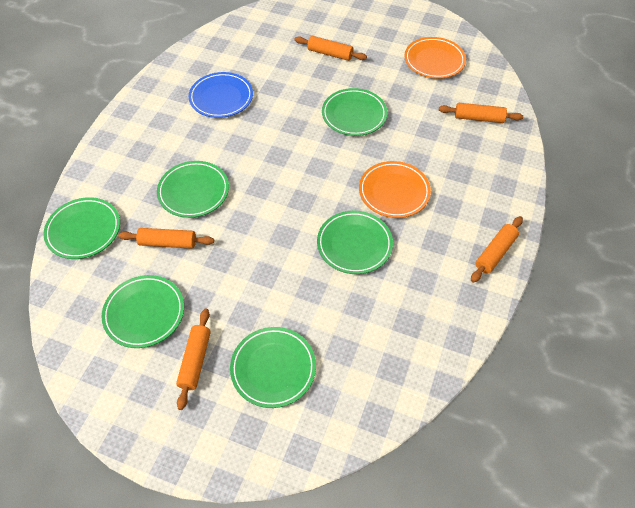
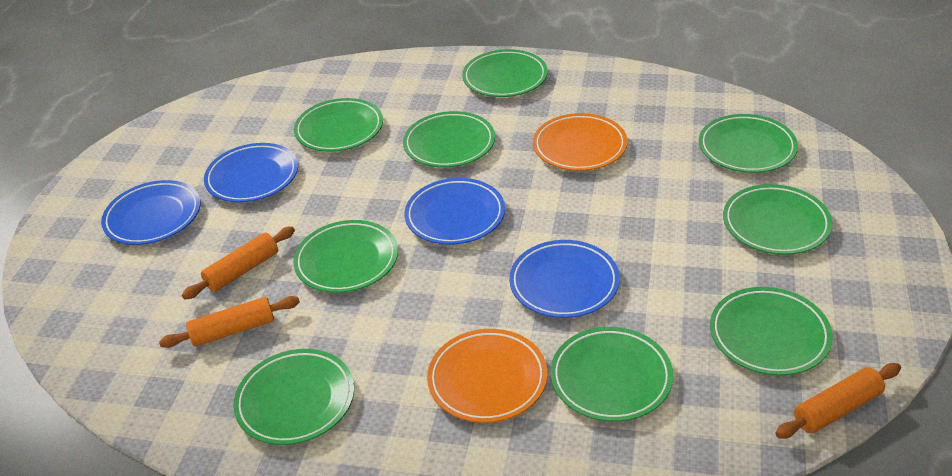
blue plate: [189,72,253,118] = 1 -> [101,180,200,245] [204,143,298,203] [405,178,505,245] [509,240,620,318] = 4
green plate: [43,197,120,259] [102,275,184,348] [157,161,229,218] [230,327,316,408] [317,211,393,274] [322,88,387,136] = 6 -> [233,349,354,445] [293,220,398,293] [294,98,383,152] [403,111,495,168] [462,49,548,97] [551,327,673,422] [699,114,798,173] [710,287,833,376] [723,184,833,255] = 9
orange rolling pin: [118,228,214,249] [176,309,211,410] [294,36,367,61] [439,103,523,123] [471,216,523,283] = 5 -> [159,296,300,348] [182,226,295,299] [775,363,901,439] = 3

